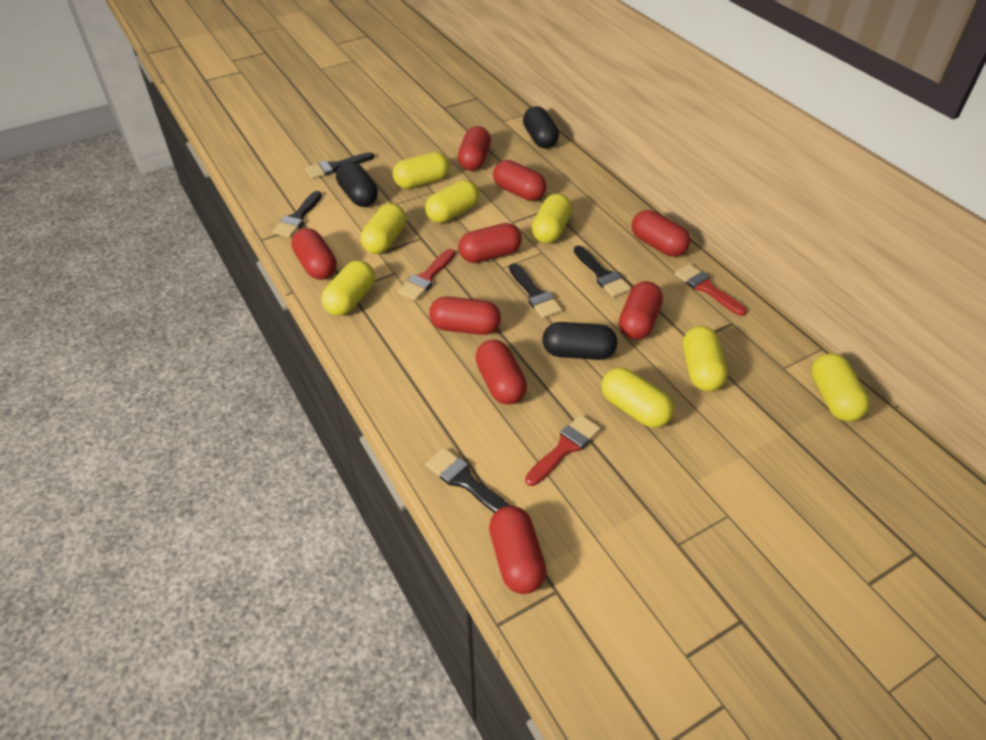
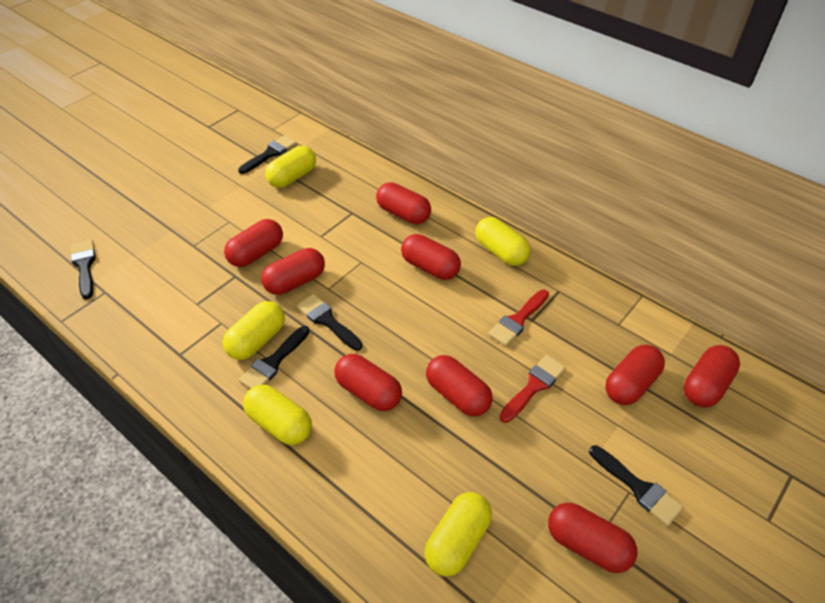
black capsule: [336,162,378,207] [523,106,559,148] [542,322,617,360] = 3 -> none = 0
red brush: [398,249,455,300] [525,415,601,486] [674,264,747,316] = 3 -> [488,289,549,346] [499,355,566,423] = 2
yellow capsule: [321,260,375,316] [361,203,406,254] [393,152,449,189] [425,180,479,223] [532,194,572,243] [601,367,674,428] [683,326,728,391] [811,353,870,422] = 8 -> [223,301,285,360] [243,385,312,445] [265,146,316,188] [424,492,492,577] [475,217,530,266] = 5

